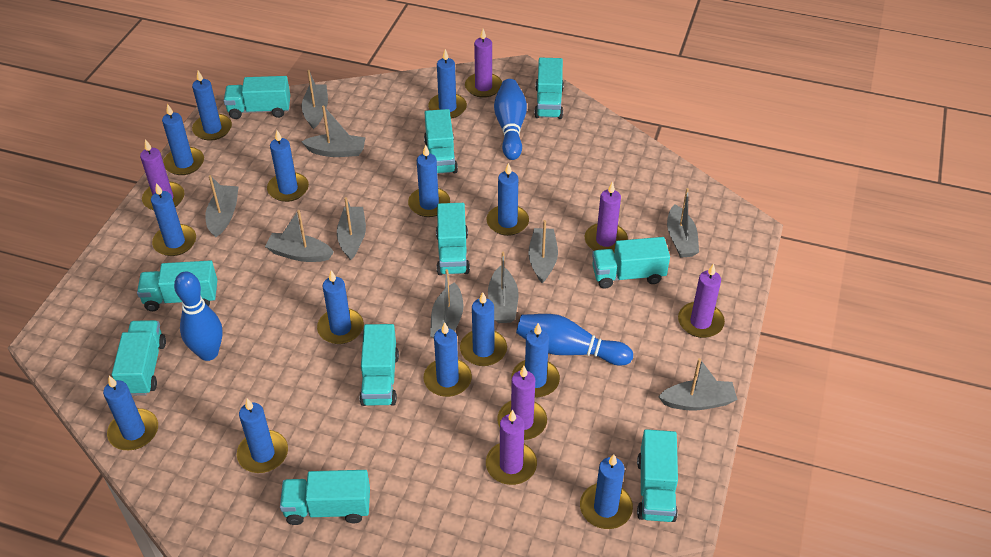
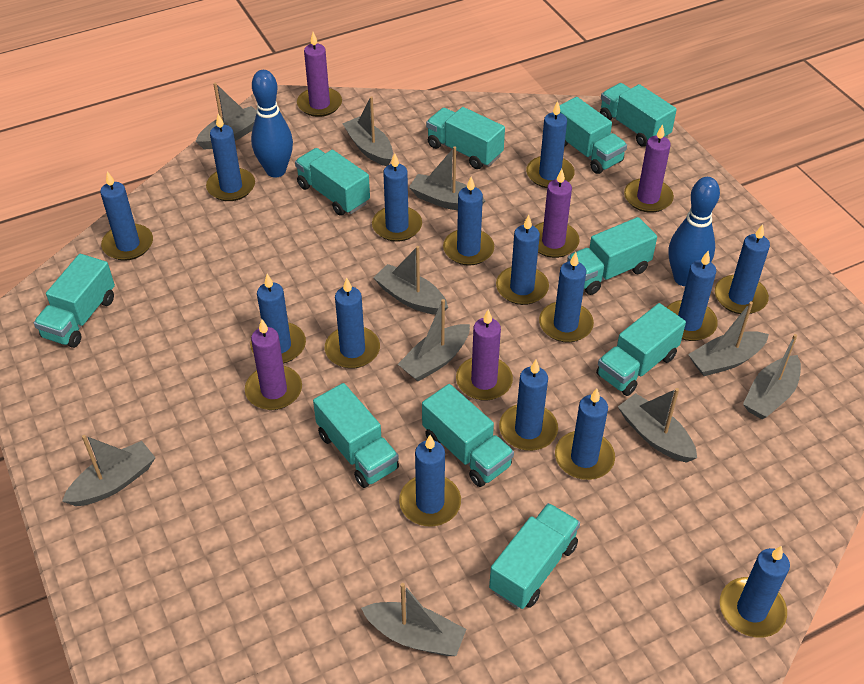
blue bowling pin: [174,272,223,361] [494,79,527,160] [516,314,633,366] = 3 -> [251,70,293,177] [669,177,720,286] = 2
blue candle: [103,376,158,450] [151,183,196,256] [162,104,204,175] [192,71,232,141] [237,398,288,473] [267,130,309,202] [317,270,364,344] [408,145,450,217] [423,322,472,397] [428,49,467,119] [460,292,507,366] [486,163,529,236] [512,323,560,397] [580,454,633,529] = 14 -> [100,171,153,261] [206,114,255,201] [250,274,306,364] [325,277,380,369] [372,153,422,242] [399,435,461,526] [443,177,494,266] [496,215,549,305] [499,360,558,451] [526,101,575,188] [539,252,594,343] [555,388,615,480] [666,251,718,341] [715,224,770,314] [720,546,790,638] = 15
purple candle: [140,139,185,210] [465,29,502,98] [486,410,537,485] [497,366,547,440] [585,182,628,252] [678,264,725,338] = 6 -> [245,319,302,410] [297,32,342,117] [456,309,513,401] [534,169,580,258] [624,124,674,213] = 5

